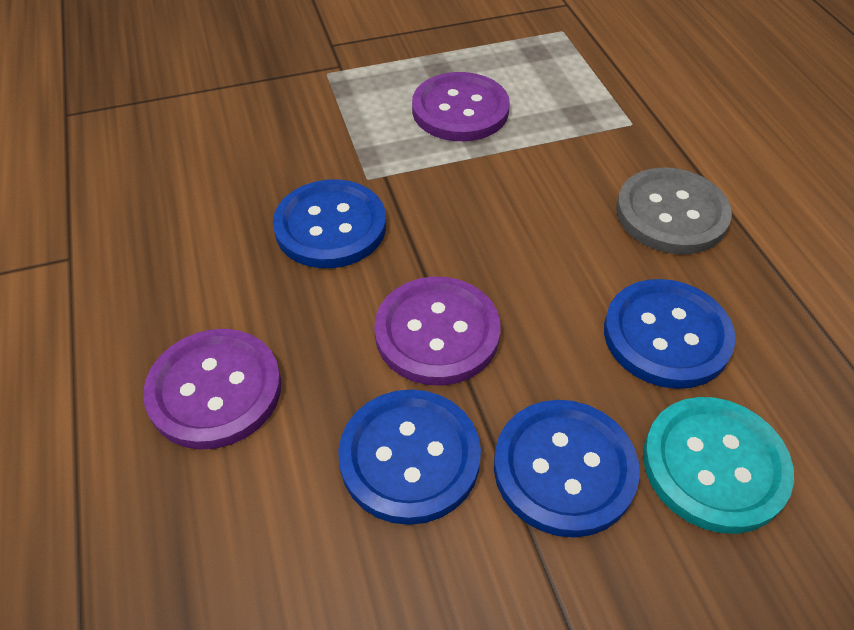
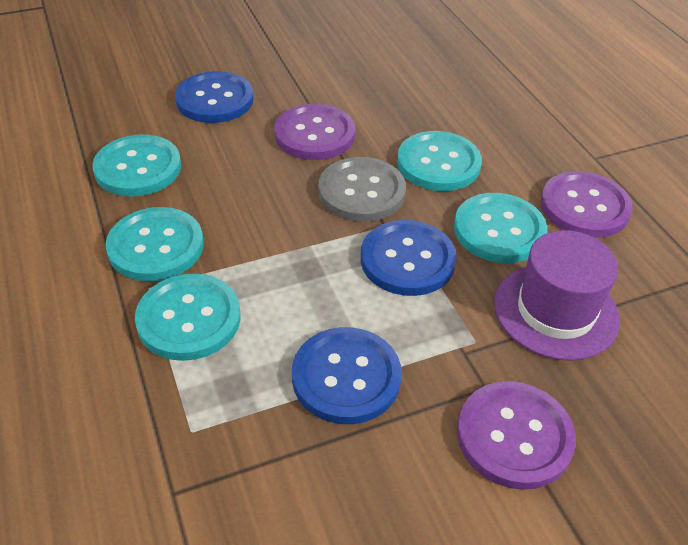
blue button: [273,179,386,268] [338,389,481,525] [494,400,640,538] [604,279,736,389] = 4 -> [175,71,254,123] [292,327,402,424] [361,220,457,296] = 3
purple hat: none = 0 -> [494,230,620,361] = 1
turquoise button: [643,397,794,534] = 1 -> [92,135,181,196] [105,207,203,282] [135,273,241,361] [397,131,482,191] [454,193,547,263] = 5

